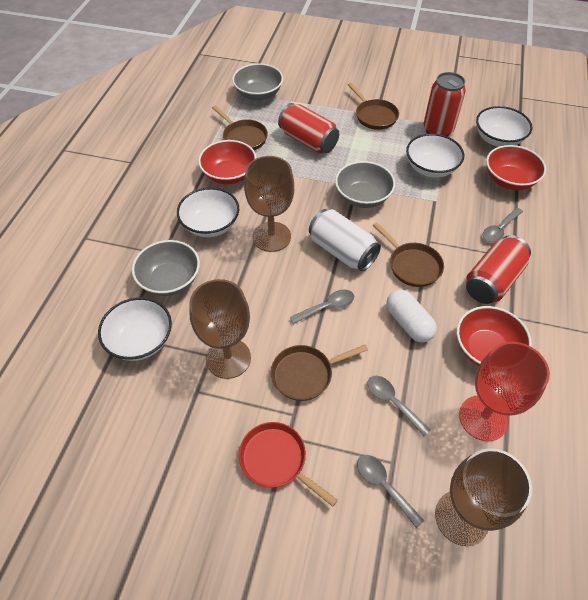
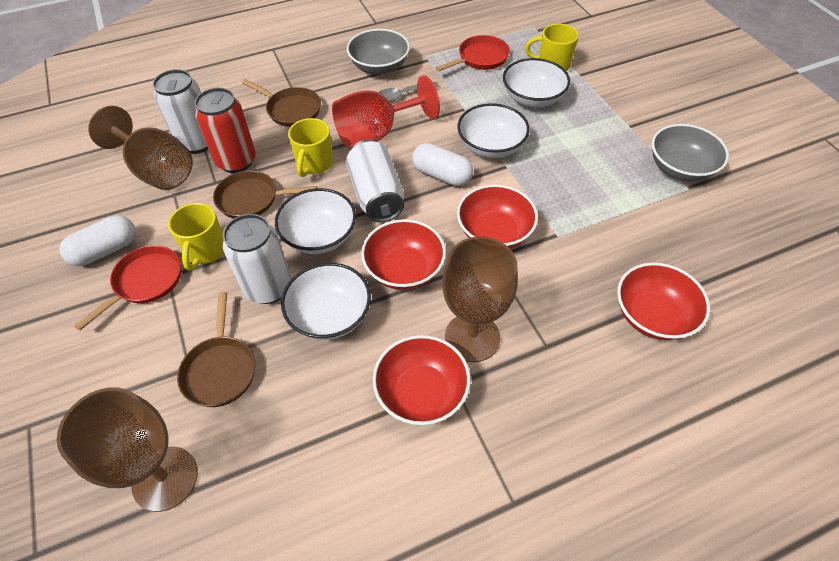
brown pan: [212,105,268,150] [271,344,368,401] [348,83,399,130] [373,222,444,287] = 4 -> [177,292,255,407] [213,170,317,219] [242,79,321,127] = 3
grey bowl: [132,240,200,296] [232,63,283,101] [335,161,395,208] = 3 -> [347,29,410,75] [652,124,729,182] = 2
grey spoon: [290,290,354,324] [357,455,424,529] [367,376,431,436] [483,208,523,242] = 4 -> [378,82,439,102] = 1
red bowl: [198,140,257,184] [457,306,532,366] [486,145,546,190] = 3 -> [361,219,446,290] [372,335,471,425] [457,184,538,248] [617,262,710,340] = 4
red can: [278,103,339,154] [424,72,466,136] [466,235,531,304] = 3 -> [195,88,256,173] = 1
red pan: [239,422,338,507] = 1 -> [74,245,181,330] [436,35,510,71] = 2
white can: [309,209,381,271] = 1 -> [153,69,208,154] [223,214,291,304] [346,139,404,222] = 3
white capsule: [386,290,437,342] = 1 -> [59,215,136,266] [412,143,473,186] = 2
yellow mug: none = 0 -> [168,203,224,271] [288,118,333,177] [525,24,579,71] = 3

